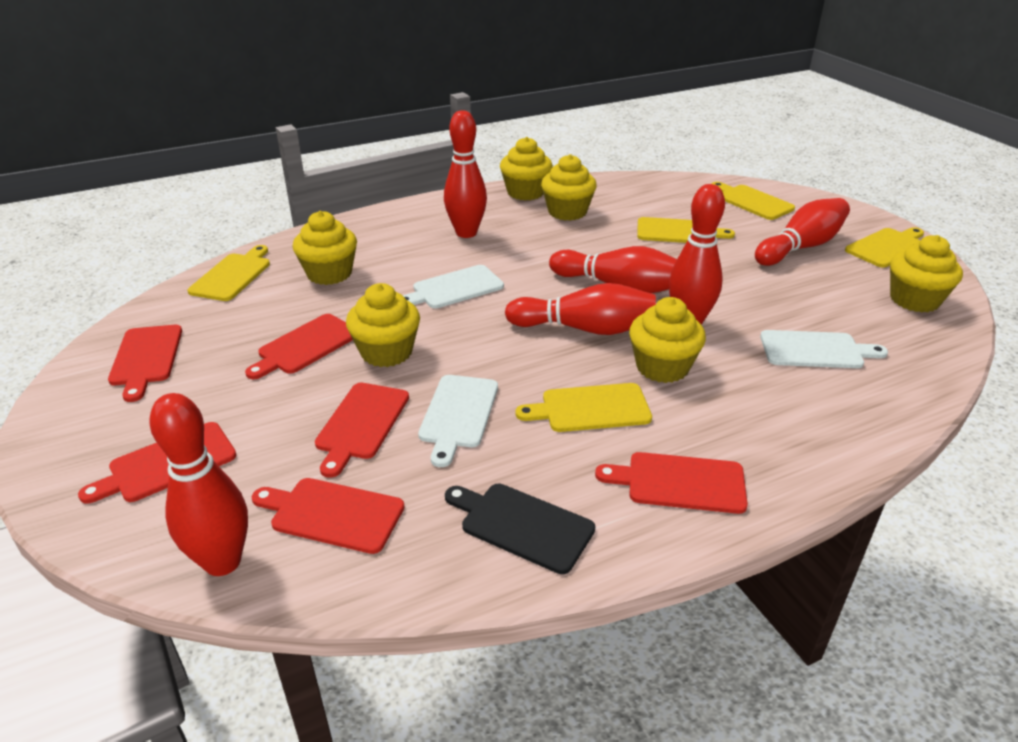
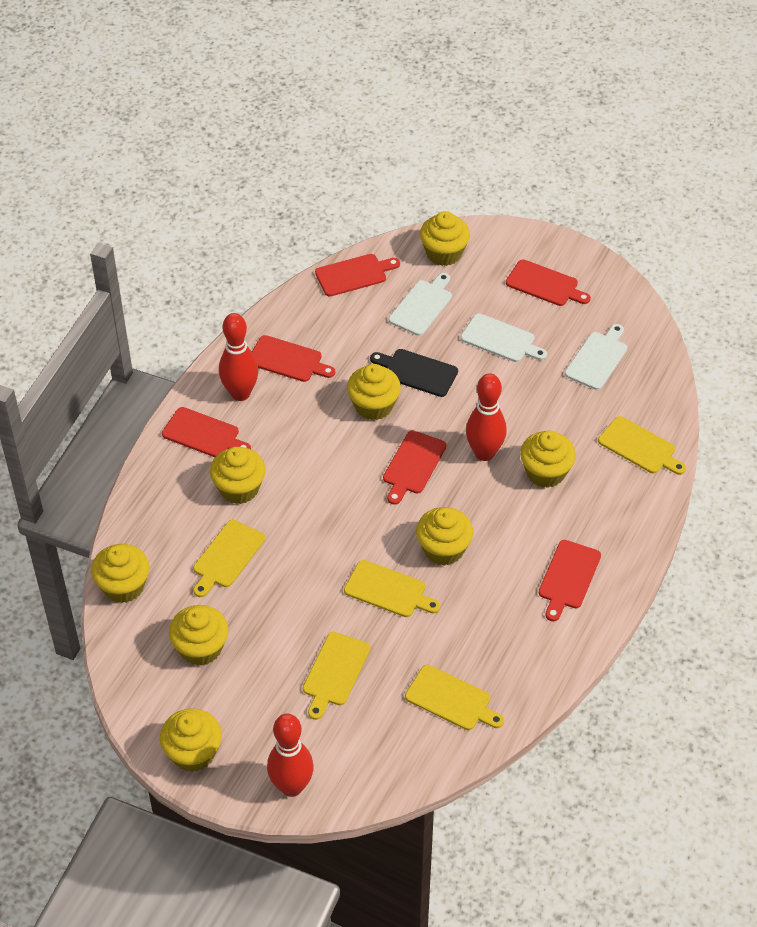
red bowling pin: [149,393,248,576] [444,110,487,238] [505,283,656,335] [549,246,677,293] [669,184,725,325] [755,198,850,266] = 6 -> [219,313,259,401] [267,714,314,797] [466,373,507,461] = 3
yellow cupcake: [293,211,357,285] [346,283,420,367] [500,137,553,200] [541,154,597,221] [629,297,706,383] [890,235,963,312] = 6 -> [91,544,150,603] [160,708,222,772] [169,605,229,666] [210,447,266,504] [347,364,401,420] [416,507,473,566] [420,211,470,266] [520,431,576,488] = 8

